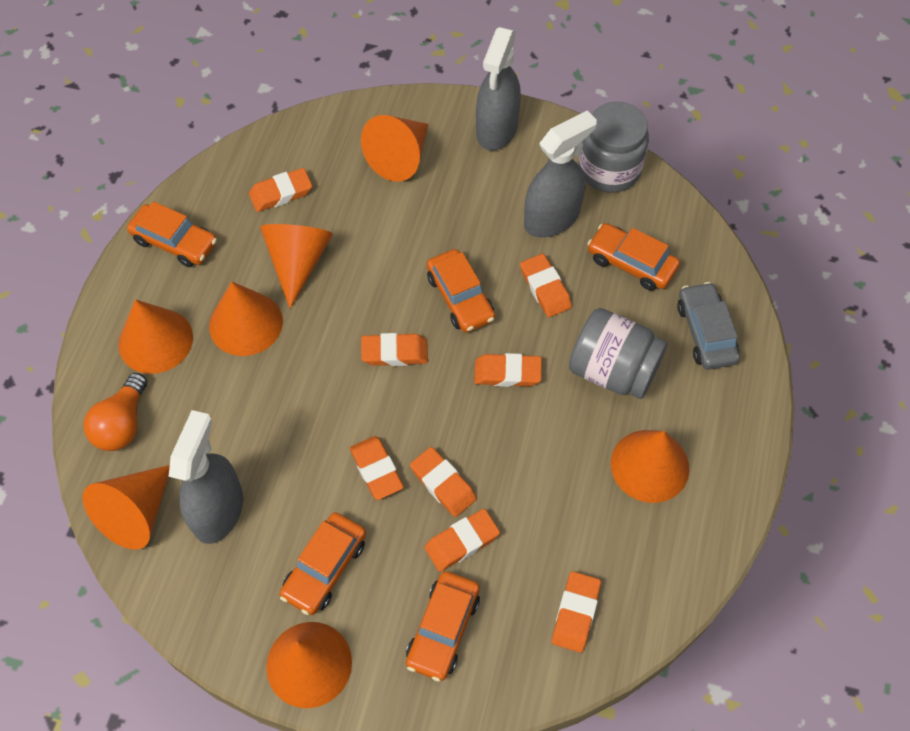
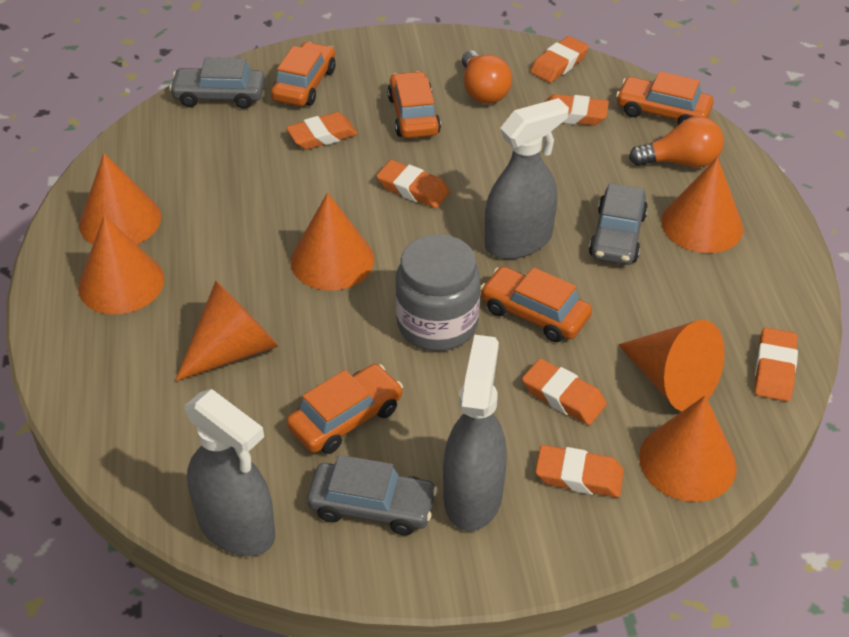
grey car: [677,282,740,370] = 1 -> [169,57,265,109] [307,455,438,535] [589,183,648,265] = 3
grey jar: [569,308,668,399] [579,102,649,193] = 2 -> [395,234,480,351] = 1
orange eraser: [249,168,312,212] [350,436,404,500] [361,333,428,366] [410,447,477,517] [424,509,500,572] [474,353,542,387] [520,254,572,317] [552,571,601,653] = 8 -> [286,112,358,150] [376,160,450,208] [522,358,607,425] [530,36,589,83] [535,445,624,498] [544,94,609,126] [755,328,798,401] = 7
orange light bulb: [83,373,147,451] = 1 -> [462,50,512,104] [629,116,724,168] = 2

